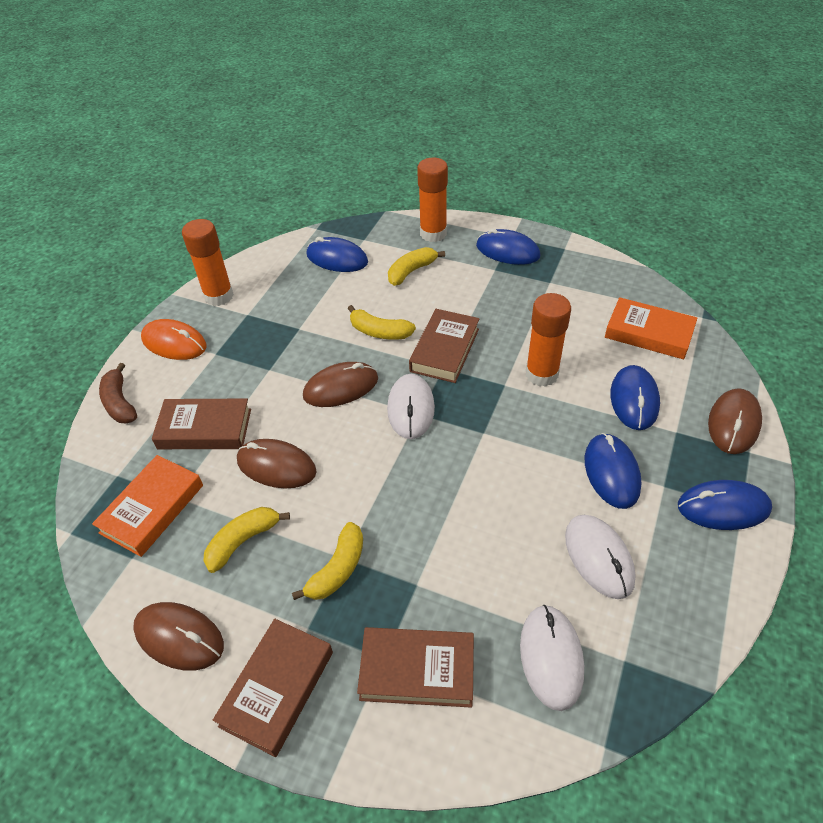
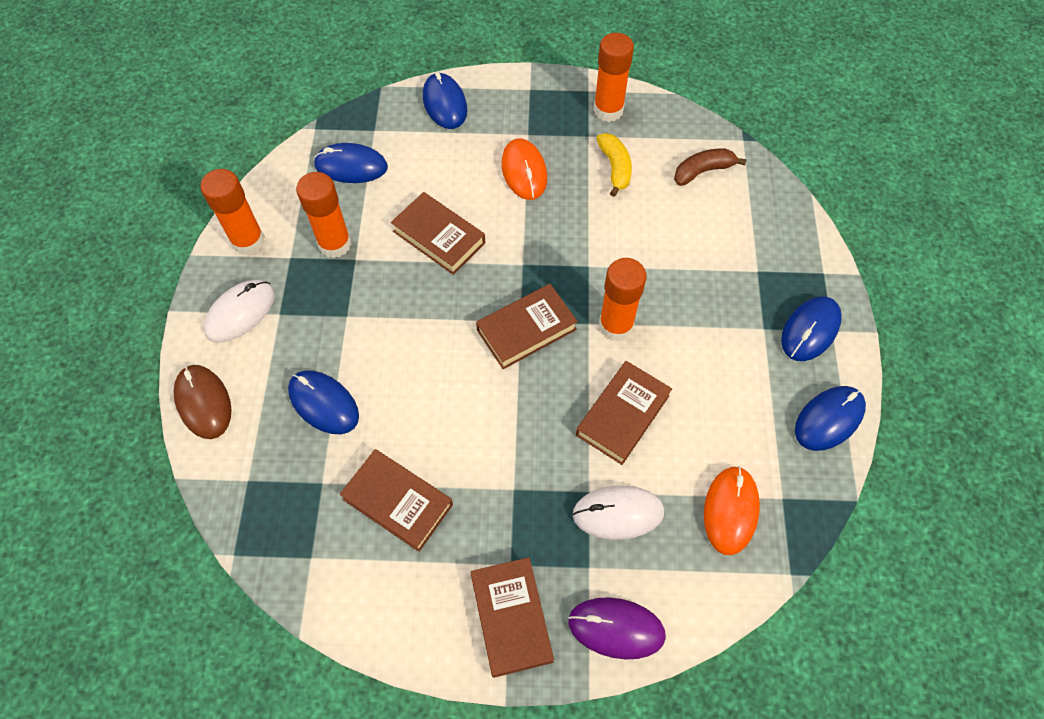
brown book: [152,399,251,449] [213,619,333,757] [357,627,474,708] [409,309,480,383] = 4 -> [340,449,453,552] [391,192,485,275] [471,557,554,678] [476,284,578,369] [576,361,672,465] = 5
brown mouse: [133,602,224,671] [237,439,317,489] [303,362,378,407] [708,388,762,454] = 4 -> [173,365,231,439] = 1
orange book: [92,455,203,557] [605,297,697,359] = 2 -> none = 0
orange glue stick: [182,219,234,306] [417,158,448,242] [526,293,571,387] = 3 -> [200,169,265,255] [296,172,352,258] [593,33,634,122] [599,258,647,341] = 4
orange mouse: [141,319,206,360] = 1 -> [502,139,547,200] [704,466,760,555] = 2
purple mouse: none = 0 -> [568,597,666,659] = 1
white mouse: [387,374,435,439] [520,605,584,711] [565,515,636,599] = 3 -> [204,280,275,343] [572,486,664,540] = 2
yellow banana: [204,507,290,573] [292,522,363,600] [348,305,416,340] [388,247,445,286] = 4 -> [596,133,632,197] = 1

